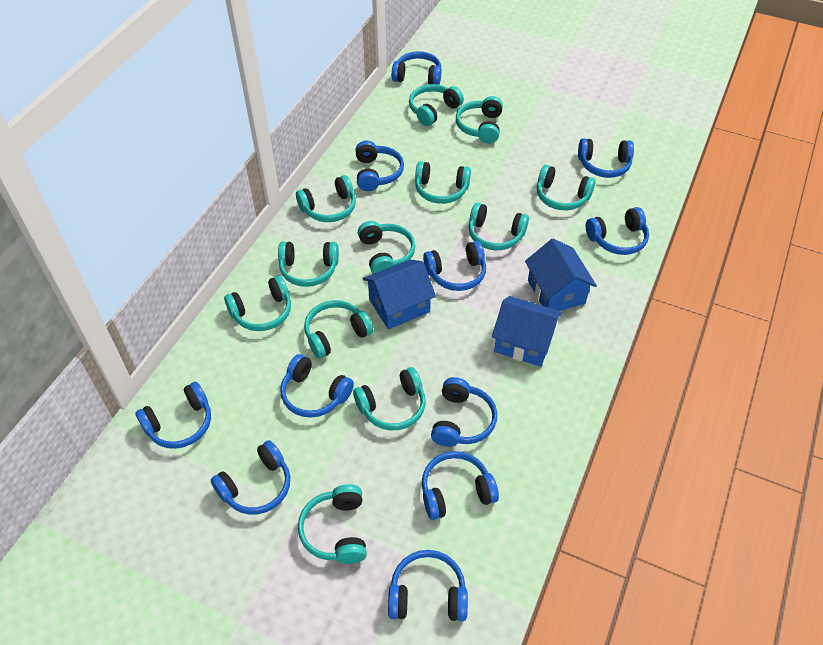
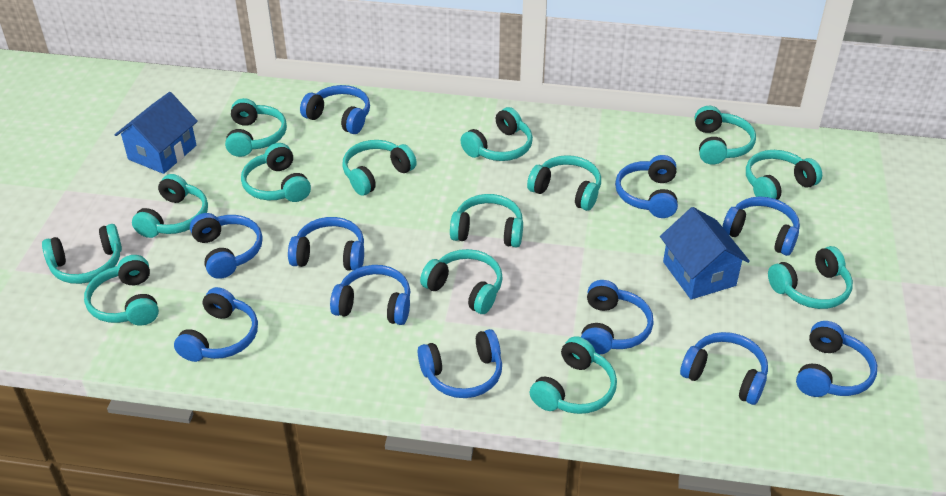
blue house: [363,260,436,329] [492,296,562,367] [525,238,597,311] = 3 -> [115,92,198,174] [660,207,750,300] = 2
turquoise headphones: [224,276,291,331] [278,242,339,287] [296,175,356,222] [298,484,367,564] [304,300,373,359] [353,367,426,431] [358,221,415,274] [409,84,464,126] [415,161,471,204] [456,96,503,143] [469,203,529,250] [537,165,596,210] = 12 -> [42,224,122,284] [84,255,159,325] [132,174,208,238] [225,98,287,157] [241,143,311,202] [342,140,417,196] [420,249,503,314] [450,194,523,247] [460,107,533,161] [527,155,601,211] [530,336,617,414] [695,106,756,165] [746,150,822,200] [768,246,853,309] = 14

